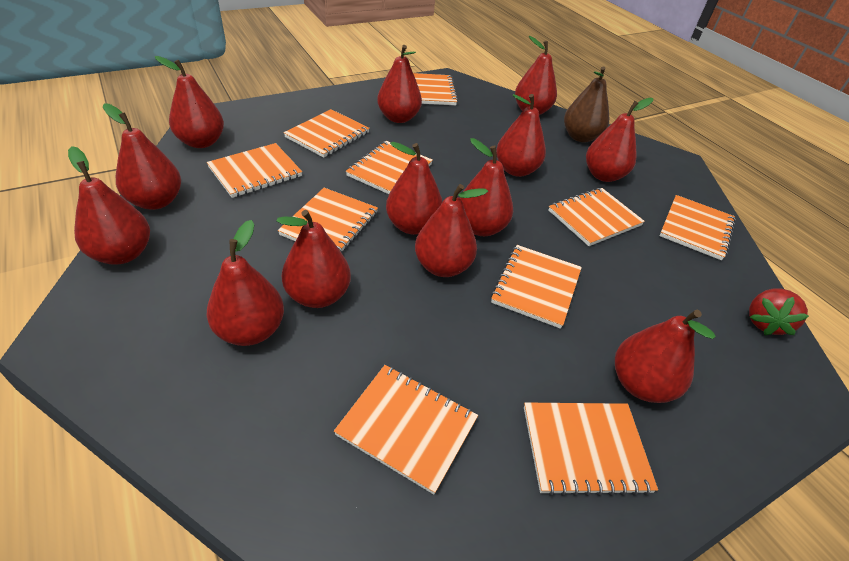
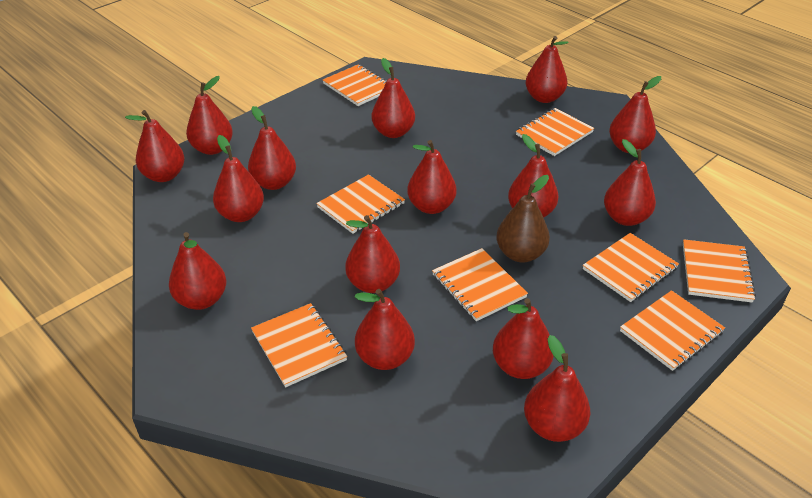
orange notebook: [207,143,302,198] [278,188,378,253] [284,109,370,158] [334,365,478,495] [346,141,433,194] [413,73,458,105] [491,245,582,329] [524,402,658,496] [548,188,645,246] [659,195,736,260] = 10 -> [251,303,347,387] [316,174,405,234] [323,64,386,106] [432,248,528,321] [516,108,594,156] [583,233,679,302] [620,290,725,371] [683,239,756,303] = 8
red pear: [68,146,150,265] [103,103,181,210] [155,56,224,148] [207,220,284,346] [276,210,351,308] [377,45,422,123] [386,142,443,235] [415,184,488,277] [459,138,513,236] [496,94,546,177] [515,36,557,115] [586,98,653,182] [615,310,716,403] = 13 -> [125,110,185,182] [169,232,226,310] [186,76,233,155] [213,135,264,222] [248,106,296,190] [345,215,400,293] [354,289,415,370] [372,58,415,138] [407,140,457,214] [493,298,554,379] [508,134,558,218] [524,335,590,442] [525,36,569,103] [604,139,656,226] [609,76,661,153] = 15
red strawberry: [749,288,809,335] = 1 -> none = 0

